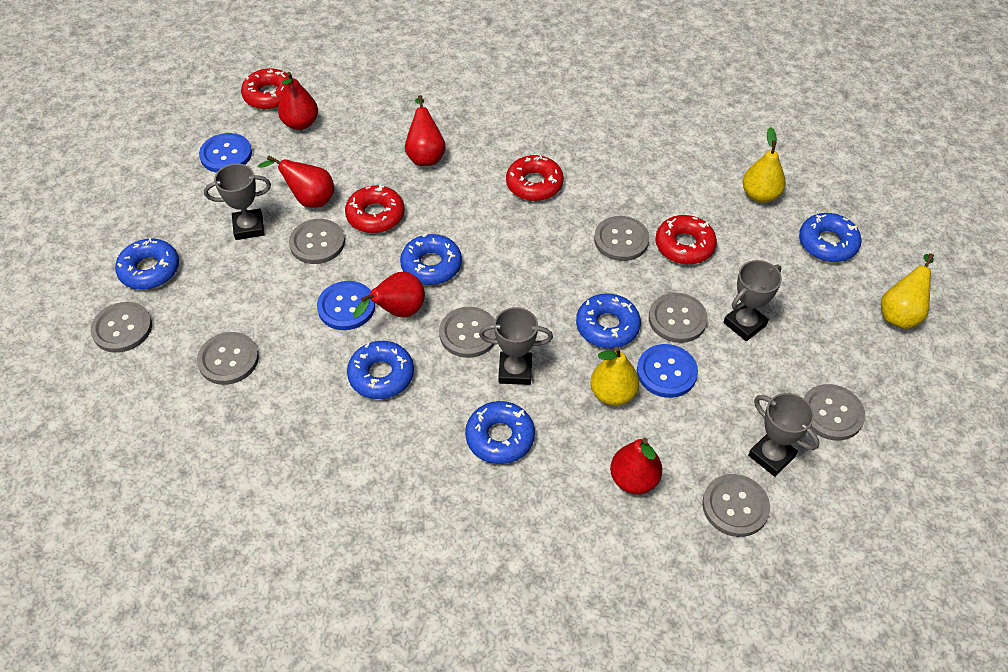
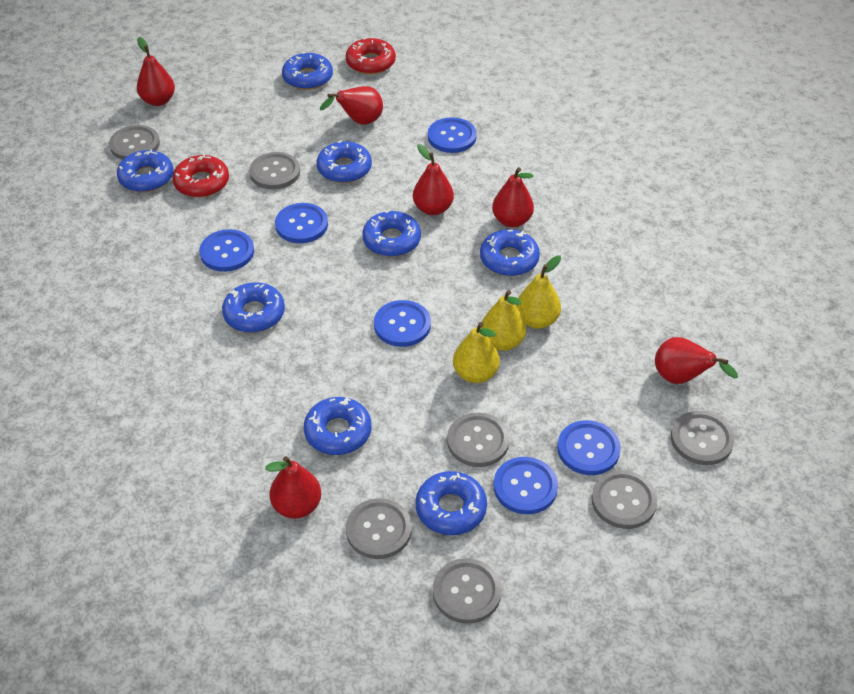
blue button: [199,133,252,173] [317,281,375,330] [637,344,698,398] = 3 -> [199,229,254,272] [275,203,328,243] [374,300,431,347] [428,117,477,153] [494,457,558,514] [557,420,621,475] = 6
blue donut: [115,238,179,290] [347,341,414,399] [400,233,462,285] [465,401,535,464] [576,293,641,348] [799,213,862,262] = 6 -> [117,150,174,192] [222,282,285,333] [282,51,333,90] [304,397,372,455] [317,140,372,183] [362,210,421,257] [416,471,487,535] [480,229,540,276] = 8
grey button: [91,302,152,353] [197,332,259,385] [289,219,345,264] [439,307,497,358] [594,216,650,261] [649,293,708,343] [702,474,770,537] [804,384,865,441] = 8 -> [109,125,160,160] [249,152,300,189] [346,498,412,559] [433,558,502,624] [447,413,510,467] [591,470,657,529] [671,411,735,465] = 7
grey trophy: [204,164,271,240] [479,307,553,385] [723,260,782,341] [748,393,819,477] = 4 -> none = 0
red donut: [241,68,290,110] [345,184,405,233] [506,155,564,201] [655,215,717,265] = 4 -> [172,154,229,197] [346,37,396,74] = 2
red pear: [258,155,335,208] [278,72,318,130] [354,272,425,318] [405,95,446,166] [610,438,662,494] = 5 -> [137,37,175,106] [265,456,321,519] [320,86,383,125] [413,144,454,215] [492,167,534,227] [655,337,738,384] = 6

